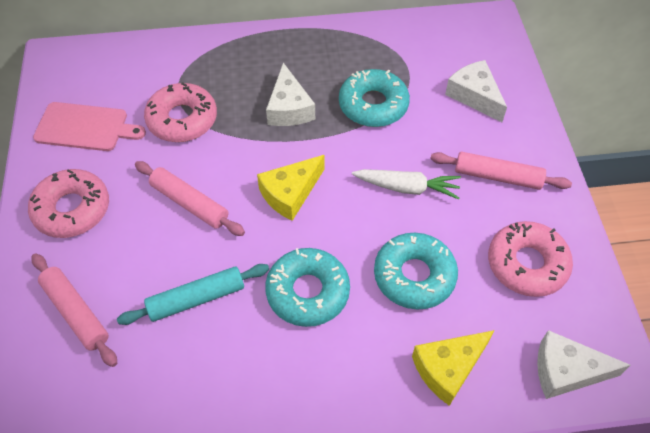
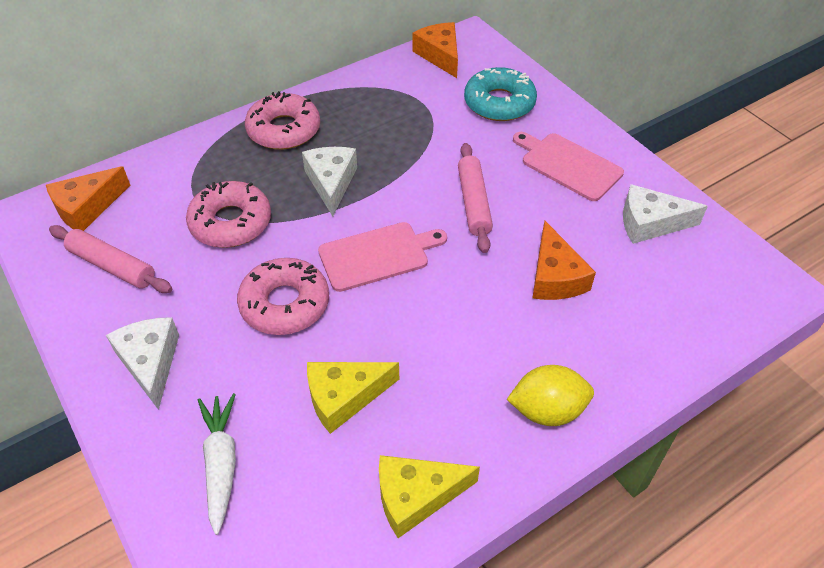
orange cheese: none = 0 -> [46,166,130,231] [413,22,458,78] [532,221,596,300] = 3
pink cutting board: [33,102,146,151] = 1 -> [318,222,447,292] [513,132,624,201] = 2
pink rolling pin: [32,253,117,367] [135,161,245,236] [430,151,572,190] = 3 -> [49,225,172,293] [458,143,493,253] = 2
turquoise donut: [265,248,350,327] [339,69,410,127] [374,233,458,309] = 3 -> [464,67,537,121] = 1
turquoise rolling pin: [117,264,269,325] = 1 -> none = 0
yellow lemon: none = 0 -> [507,365,594,426] = 1

